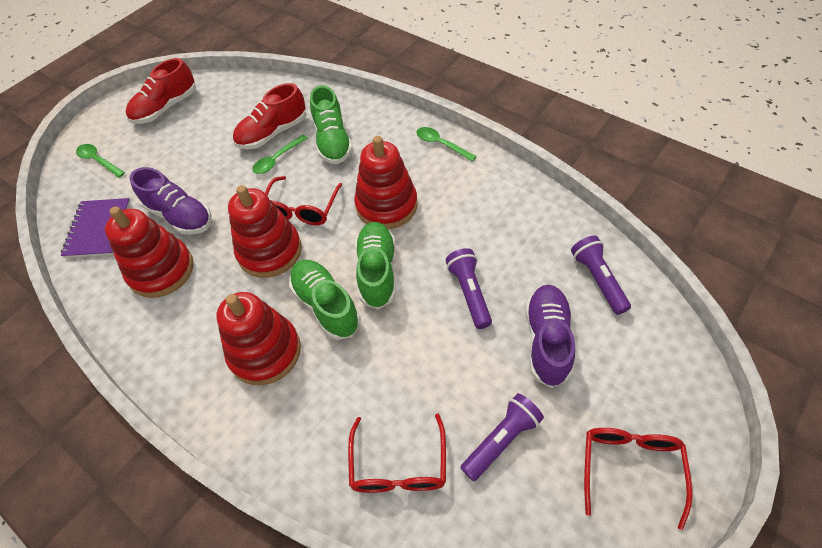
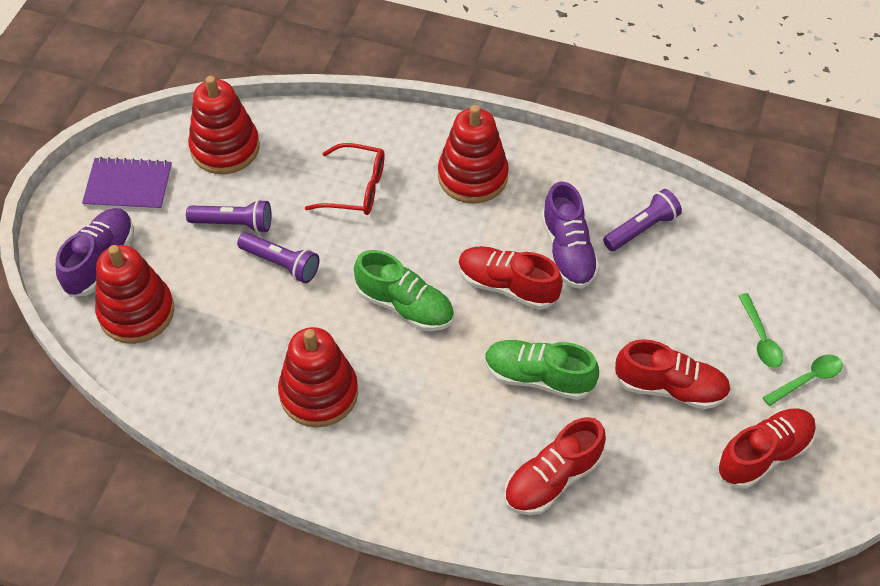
green shoe: [289,260,360,340] [310,85,353,164] [355,222,396,310] = 3 -> [354,250,454,331] [485,340,599,400] = 2
green spoon: [76,144,125,178] [252,134,308,174] [417,127,477,161] = 3 -> [739,293,783,368] [763,355,843,406] = 2
red glasses: [265,176,343,225] [348,413,446,493] [584,428,693,530] = 3 -> [305,143,384,215] = 1
red shoe: [126,58,196,124] [233,83,306,149] = 2 -> [458,246,563,310] [504,417,606,515] [615,339,731,409] [717,408,816,489] = 4

